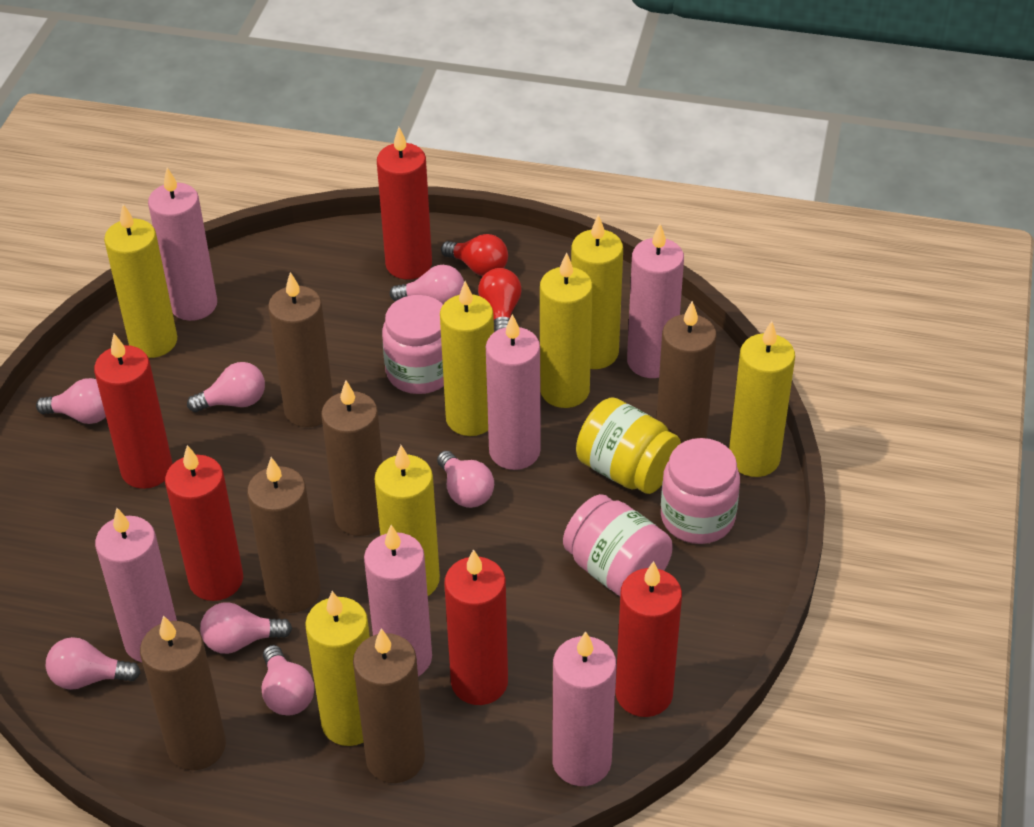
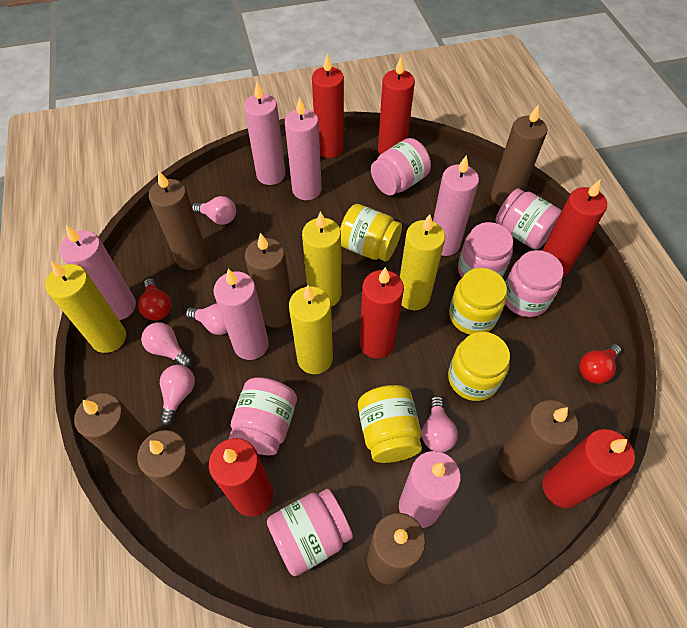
brown candle: [140,615,226,770] [247,457,321,613] [268,272,333,427] [321,380,383,536] [353,628,425,783] [656,301,717,443] = 6 -> [74,393,150,475] [137,430,214,509] [148,170,208,270] [245,233,291,328] [367,513,426,584] [491,104,547,206] [498,400,578,481] = 7
pink jar: [382,295,444,394] [563,494,673,596] [661,438,740,544] = 3 -> [229,377,297,455] [267,489,353,576] [371,138,431,195] [458,222,513,278] [495,188,561,250] [505,250,564,317] = 6
pink light bulb: [36,378,106,424] [46,637,140,690] [187,362,265,412] [200,602,292,654] [262,645,314,715] [389,265,464,304] [437,451,494,508] = 7 -> [141,322,192,367] [160,365,195,426] [186,303,228,335] [192,196,236,225] [422,396,458,452] = 5
red candle: [94,334,173,489] [165,445,243,601] [377,127,432,279] [444,549,508,705] [615,561,682,717] = 5 -> [209,438,273,517] [312,54,344,158] [360,267,404,359] [378,57,415,155] [542,180,607,277] [542,429,635,508] = 6
yellow candle: [104,204,177,358] [305,591,370,746] [374,445,440,596] [440,281,494,436] [540,253,593,408] [571,215,623,369] [729,321,795,477] = 7 -> [45,261,126,353] [289,285,333,374] [302,211,341,307] [400,214,445,310] = 4
yellow jar: [576,398,681,494] = 1 -> [340,204,402,261] [358,385,422,463] [448,332,510,401] [449,268,507,335] = 4

